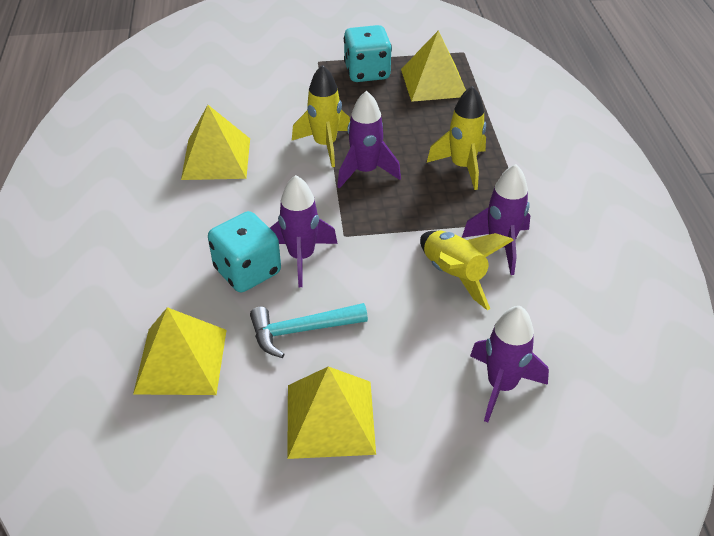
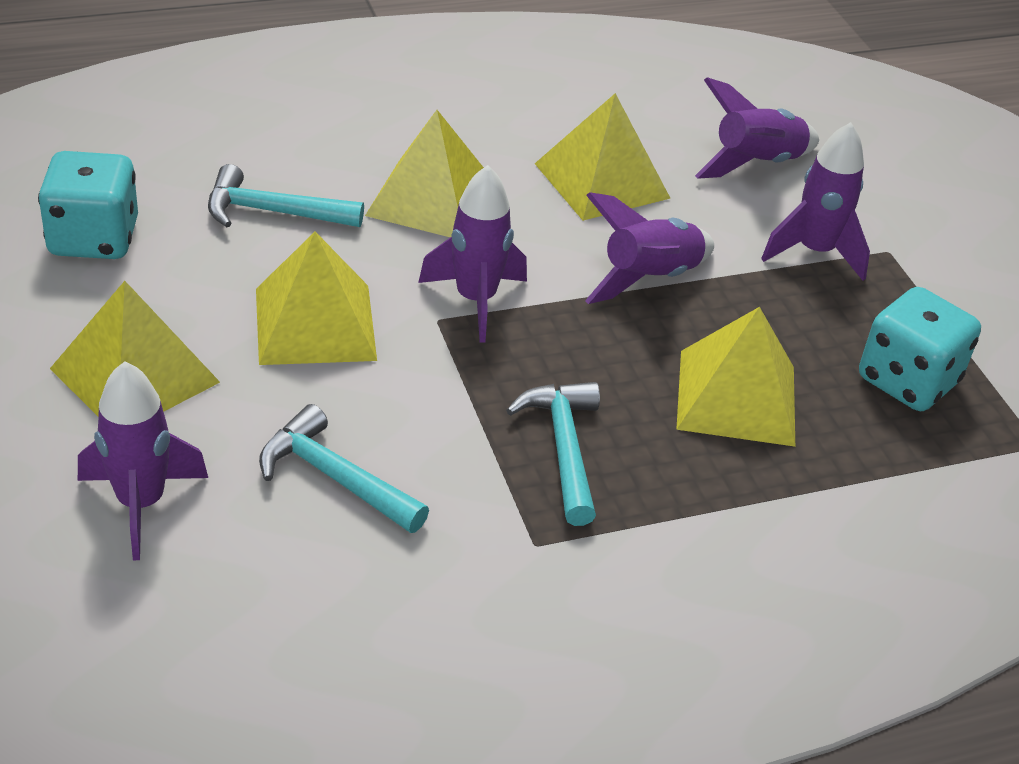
purple rocket: [270,175,338,287] [337,91,401,189] [462,164,530,275] [470,306,549,423] = 4 -> [78,362,208,560] [418,165,527,343] [585,192,714,304] [695,77,819,179] [761,122,870,281] = 5
turquoise hammer: [250,303,368,358] = 1 -> [208,164,364,227] [259,404,429,533] [506,382,600,526] = 3
yellow pyramid: [133,307,226,395] [181,105,250,180] [287,366,376,459] [401,30,466,102] = 4 -> [50,281,220,416] [256,232,377,365] [365,110,484,237] [535,93,671,221] [676,307,795,447] = 5
yellow rocket: [292,65,350,167] [420,231,514,310] [427,86,486,190] = 3 -> none = 0

